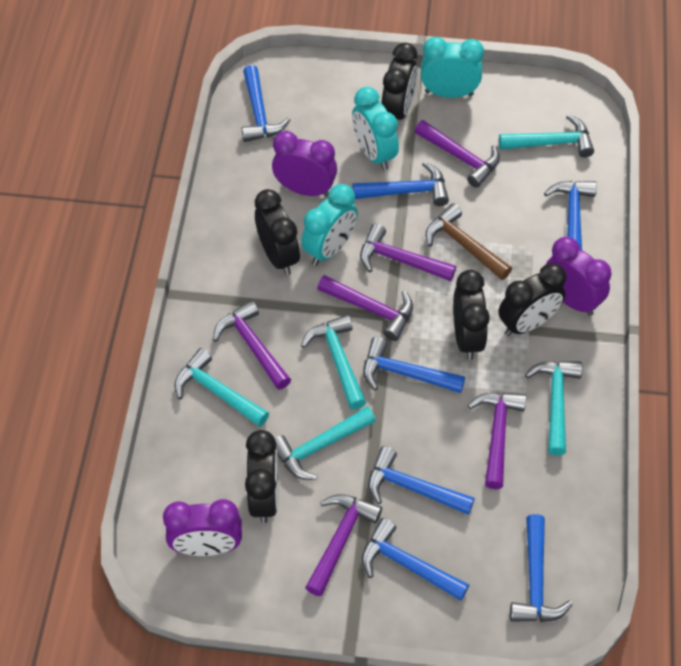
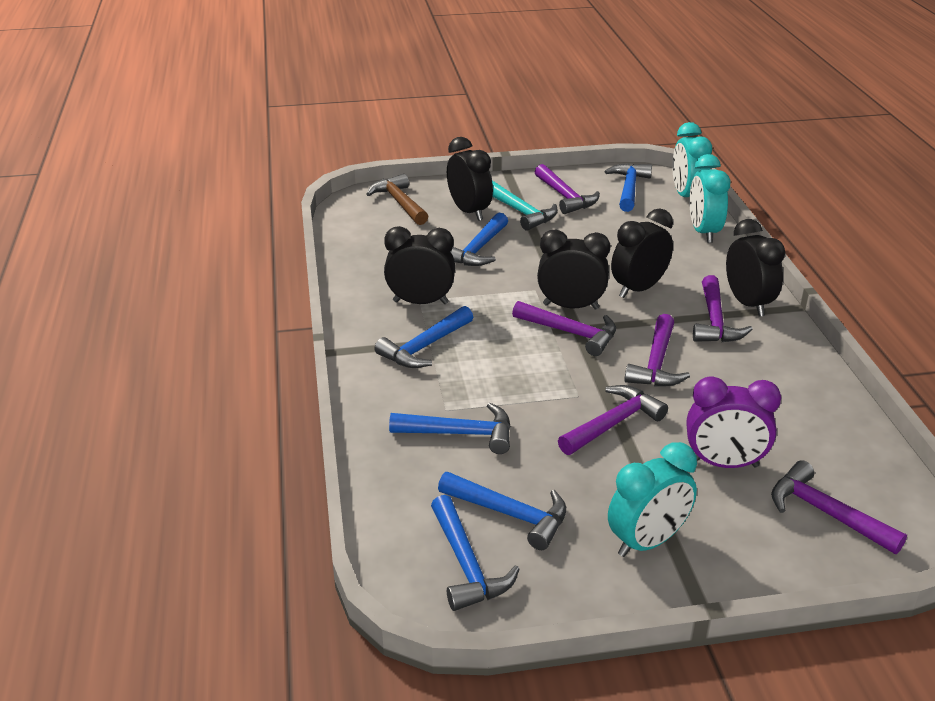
blue hammer: [241,65,290,142] [352,162,449,206] [362,518,469,601] [363,337,465,393] [368,446,475,515] [510,514,573,622] [544,181,597,250] = 7 -> [374,306,473,368] [389,403,511,454] [431,495,520,611] [438,472,566,550] [451,213,508,266] [604,163,652,212] = 6
purple clock: [163,499,242,556] [272,131,337,197] [546,237,611,316] = 3 -> [687,376,781,468] = 1
turquoise hammer: [175,348,269,427] [275,406,376,480] [301,315,366,410] [499,114,594,158] [525,361,582,456] = 5 -> [492,181,558,231] = 1

